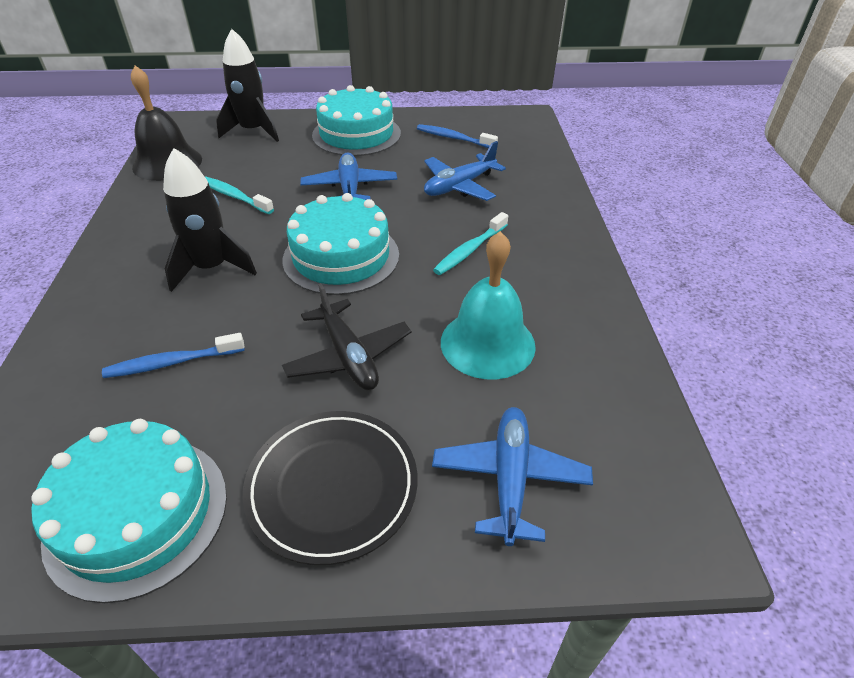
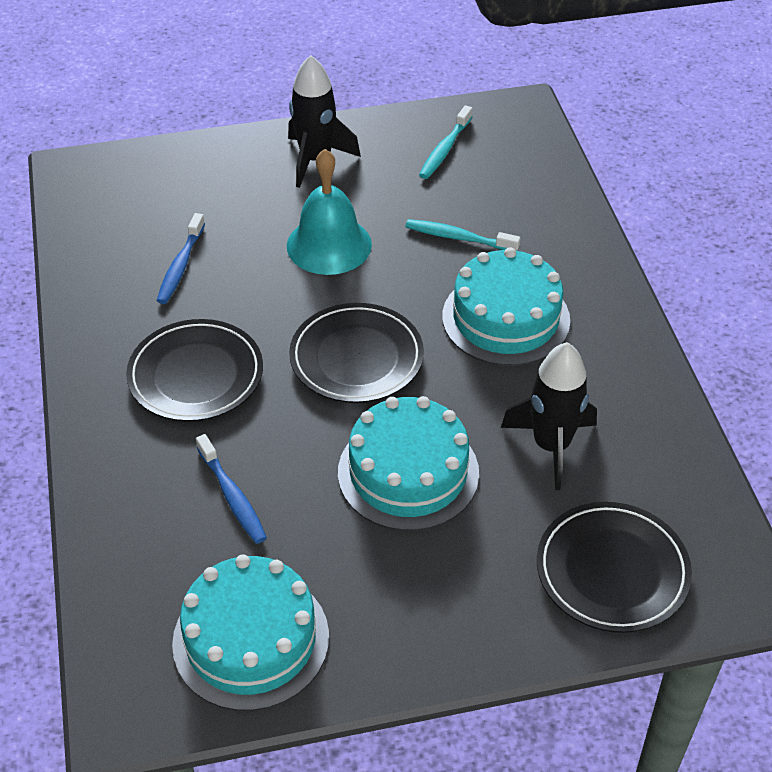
black bell: [131,65,202,181] = 1 -> none = 0
black plane: [282,283,411,390] = 1 -> none = 0
black plate: [243,411,418,565] = 1 -> [126,319,263,422] [289,303,424,403] [537,502,692,633] = 3
blue plane: [300,153,397,200] [424,141,506,201] [432,407,593,546] = 3 -> none = 0

